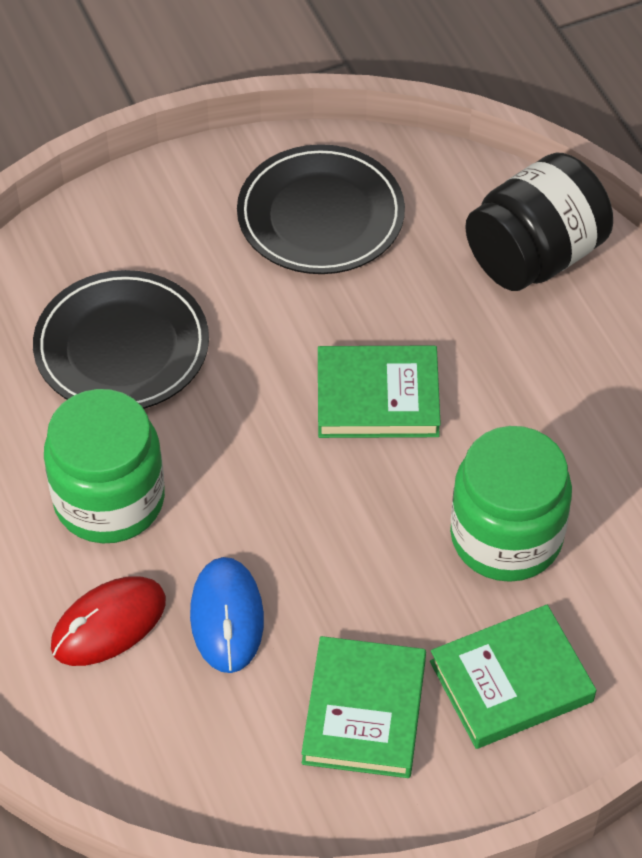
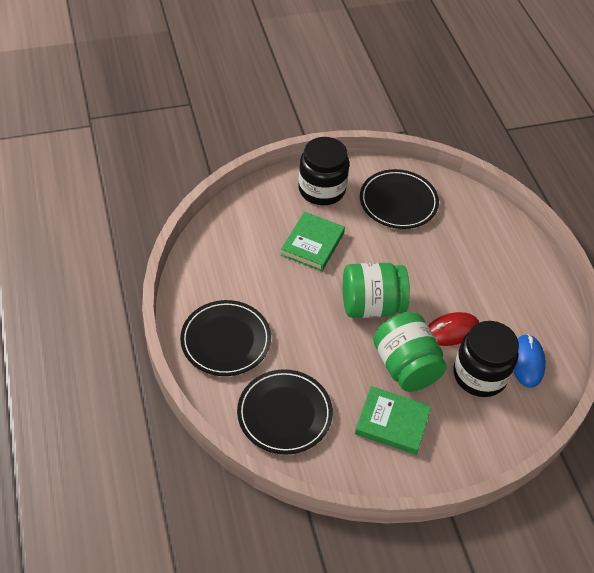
black jar: [465,153,613,291] = 1 -> [298,137,349,205] [454,321,519,397] = 2
black plate: [33,270,209,409] [237,144,405,274] = 2 -> [180,300,271,376] [237,369,333,455] [360,169,439,229] = 3
green book: [301,636,426,778] [318,346,441,438] [430,605,596,749] = 3 -> [281,211,345,272] [355,386,432,455] = 2

